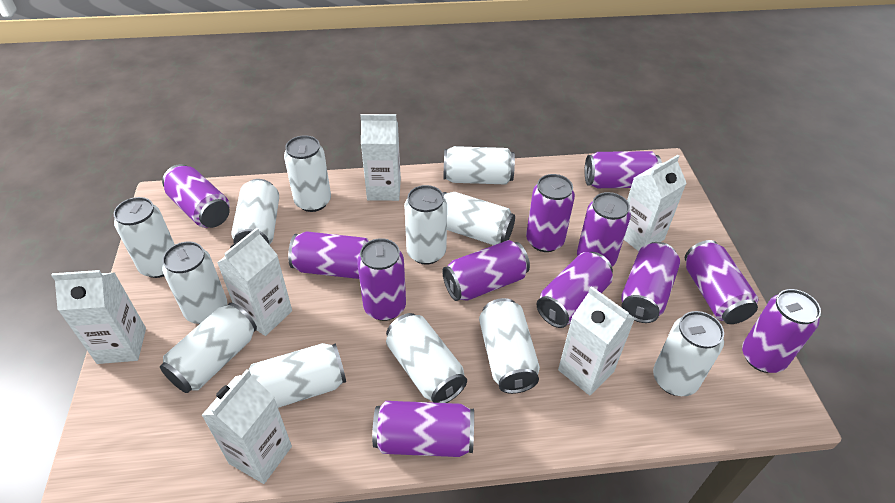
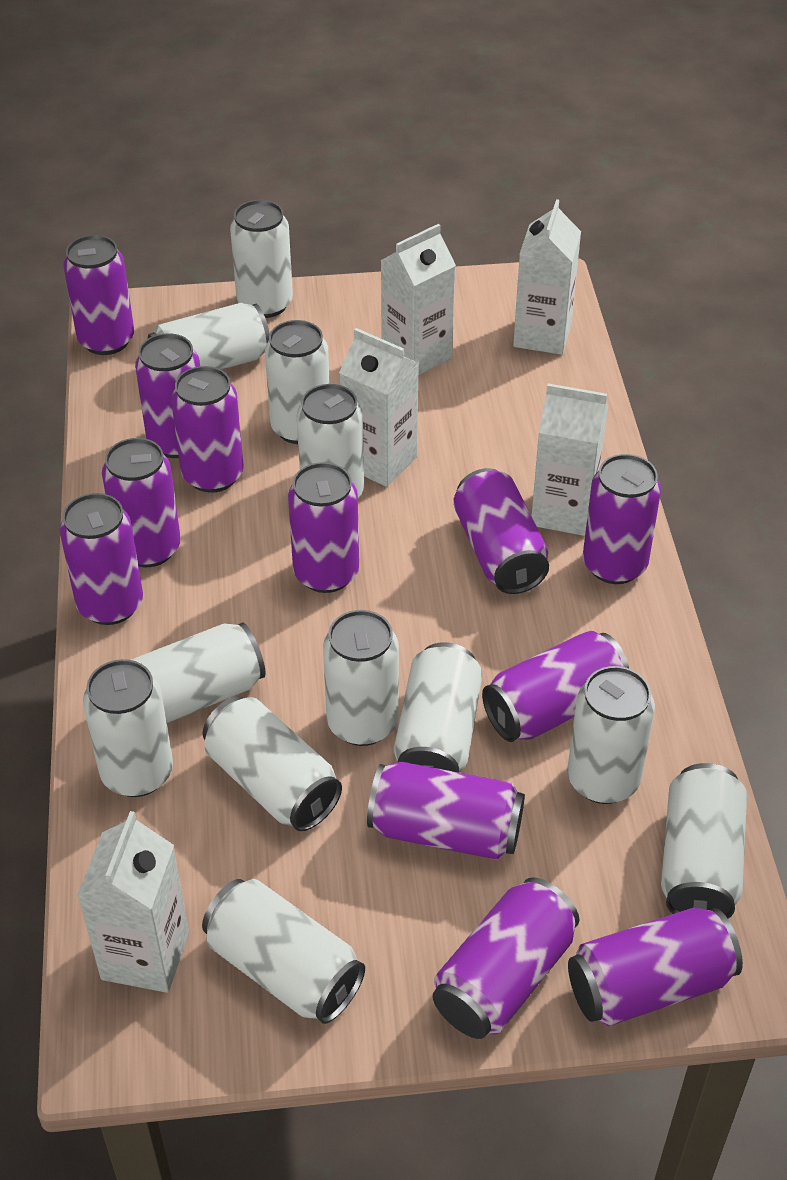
white carton: [51,270,146,364] [201,369,292,484] [217,228,292,336] [360,114,401,201] [558,286,635,396] [624,155,686,251] = 6 -> [77,811,189,993] [339,328,419,487] [381,224,456,376] [513,199,581,355] [531,383,608,536] = 5

